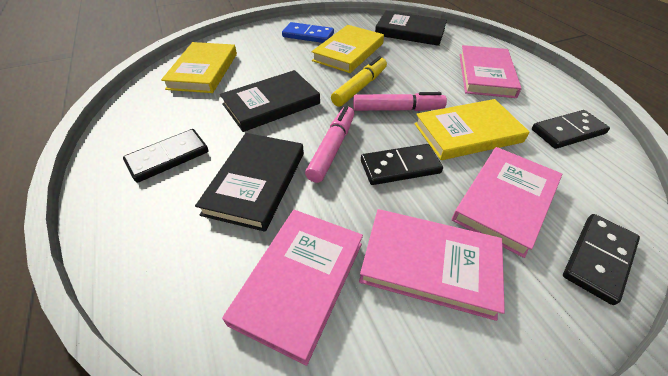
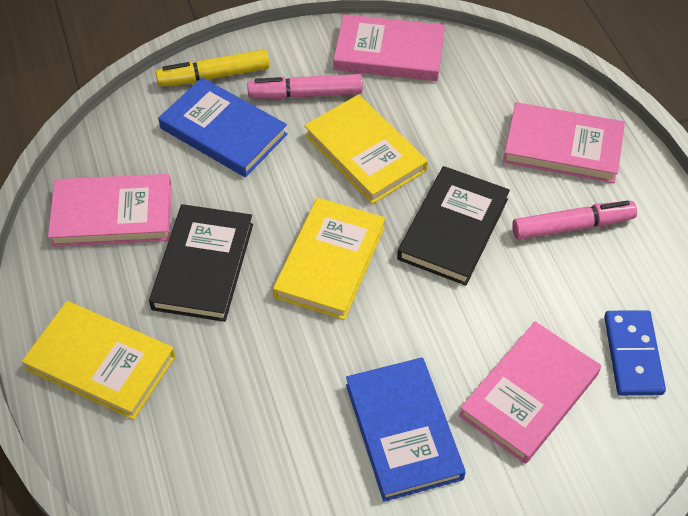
black book: [195,133,304,232] [220,70,320,132] [375,11,447,46] = 3 -> [149,204,253,322] [397,166,510,286] = 2
black domino: [123,129,208,183] [361,144,443,185] [532,110,610,149] [563,214,640,305] = 4 -> none = 0
blue book: none = 0 -> [158,77,287,177] [346,357,466,502] = 2

